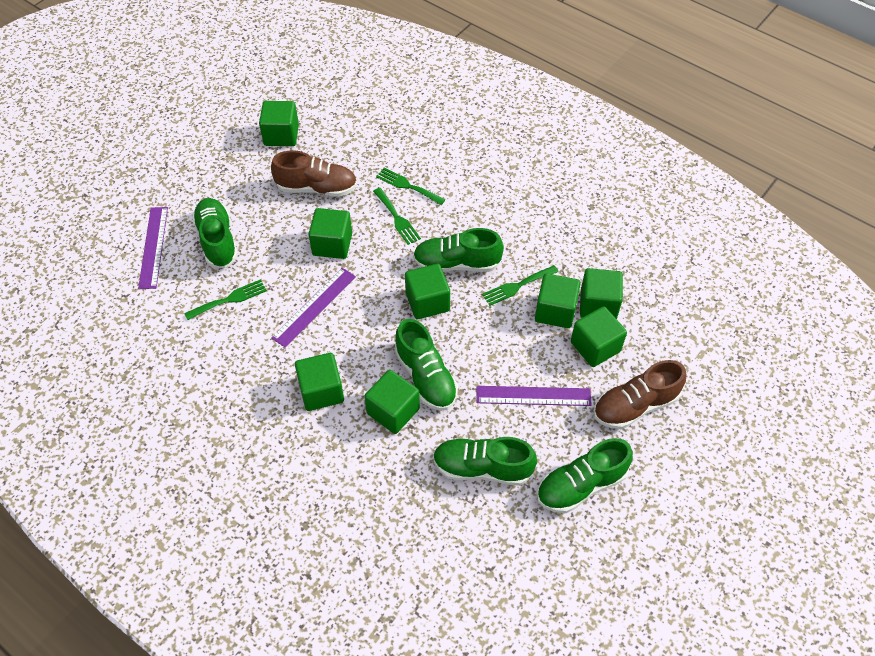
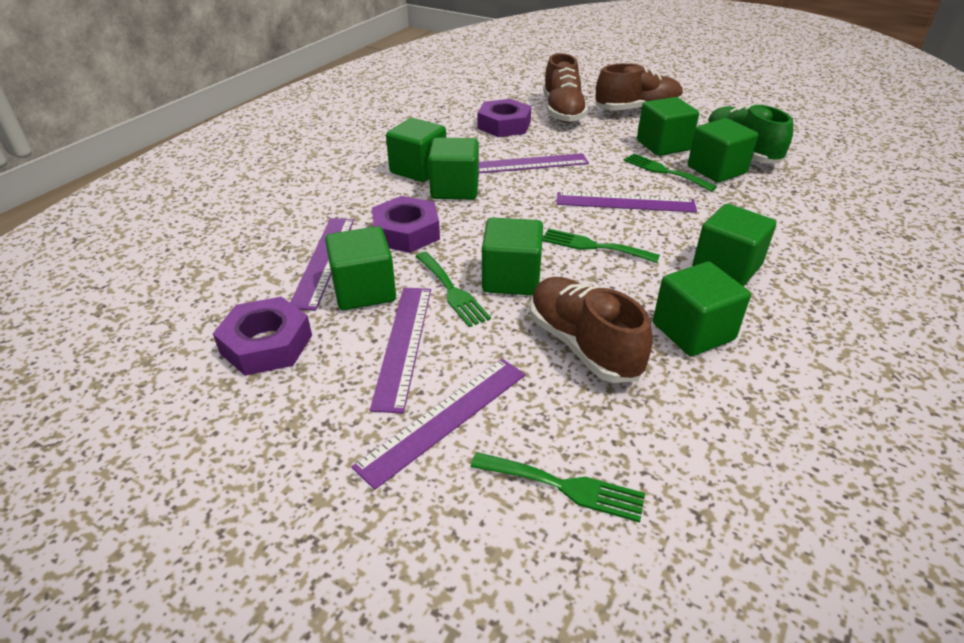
brown shoe: [271,150,357,197] [593,360,686,429] = 2 -> [530,277,653,383] [543,53,588,123] [595,63,683,111] = 3
green shoe: [192,198,238,268] [394,319,458,411] [413,228,504,272] [433,437,537,486] [537,438,633,513] = 5 -> [706,104,793,164] = 1
purple nut: none = 0 -> [213,297,312,376] [372,196,440,253] [477,99,531,137] = 3
purple ruler: [138,207,168,289] [271,268,356,348] [477,386,592,406] = 3 -> [290,218,354,311] [352,359,525,490] [370,288,431,413] [479,153,589,173] [557,192,697,212] = 5

